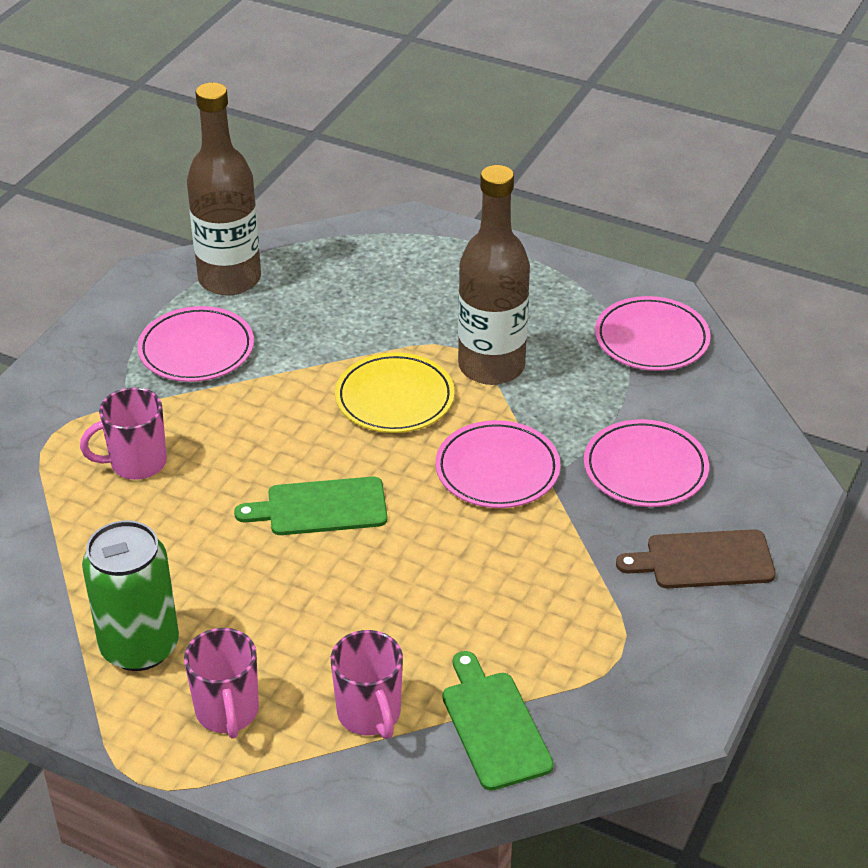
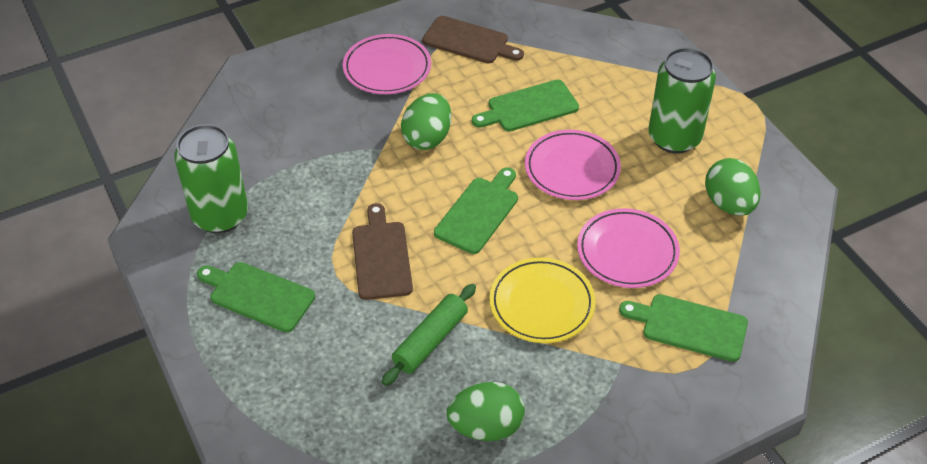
brown bottle: [187,82,261,296] [458,165,530,385] = 2 -> none = 0
brown cutting board: [616,529,776,588] = 1 -> [352,203,413,300] [422,16,524,63] = 2
green can: [82,520,179,671] = 1 -> [174,124,248,233] [649,47,716,154] = 2
green cutting board: [234,477,387,535] [442,651,554,791] = 2 -> [197,262,315,332] [434,167,518,254] [472,80,579,131] [619,294,748,362] = 4
green egg: none = 0 -> [401,93,451,150] [447,382,525,441] [705,158,761,216] = 3
green rolling pin: none = 0 -> [382,284,476,386] = 1
pink mug: [80,387,167,480] [184,628,259,739] [331,630,403,739] = 3 -> none = 0
pink plate: [137,306,254,382] [435,420,560,508] [584,419,709,507] [595,296,711,371] = 4 -> [343,34,431,94] [525,130,621,200] [577,208,680,288] = 3

